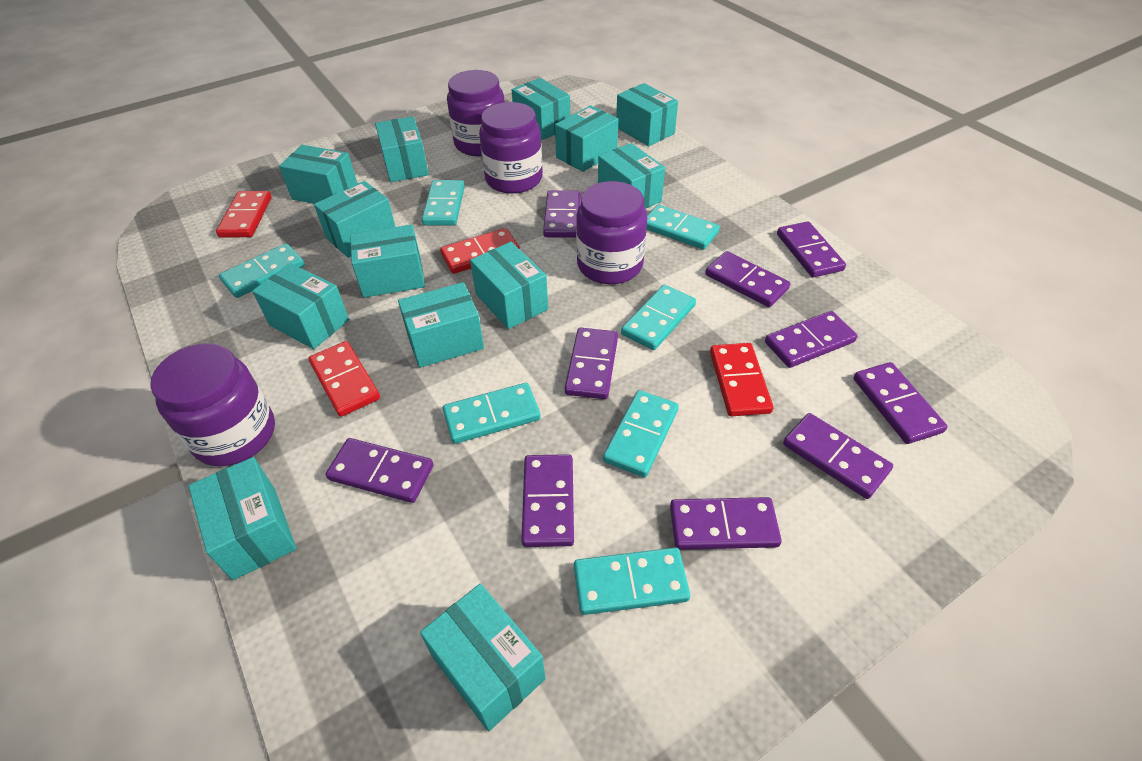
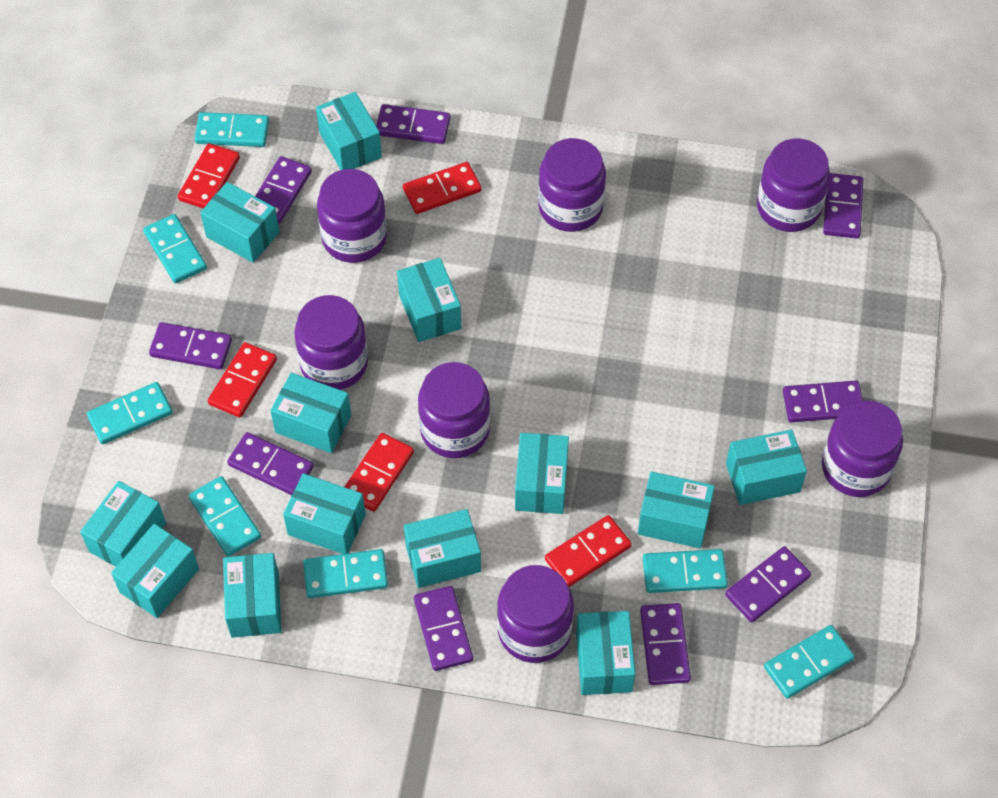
purple domino: [326,438,434,503] [521,454,574,547] [543,190,581,238] [565,328,618,399] [670,497,782,550] [705,251,790,307] [765,311,858,368] [777,221,846,277] [783,413,893,499] [853,362,948,444] = 10 -> [149,322,232,369] [227,432,313,495] [255,156,312,224] [376,104,450,144] [414,586,473,671] [640,603,691,685] [725,546,811,622] [783,381,863,422] [823,173,863,239] = 9
purple jar: [150,343,275,466] [447,70,505,156] [479,102,543,194] [576,181,647,284] = 4 -> [294,295,368,390] [317,169,387,263] [418,362,490,458] [497,565,574,663] [538,138,606,232] [757,139,830,232] [822,401,903,497] = 7
red domino: [216,191,272,238] [309,341,380,417] [440,228,520,274] [710,343,773,416] = 4 -> [178,143,240,208] [208,342,277,417] [345,433,414,512] [403,162,482,214] [545,515,632,587] = 5

